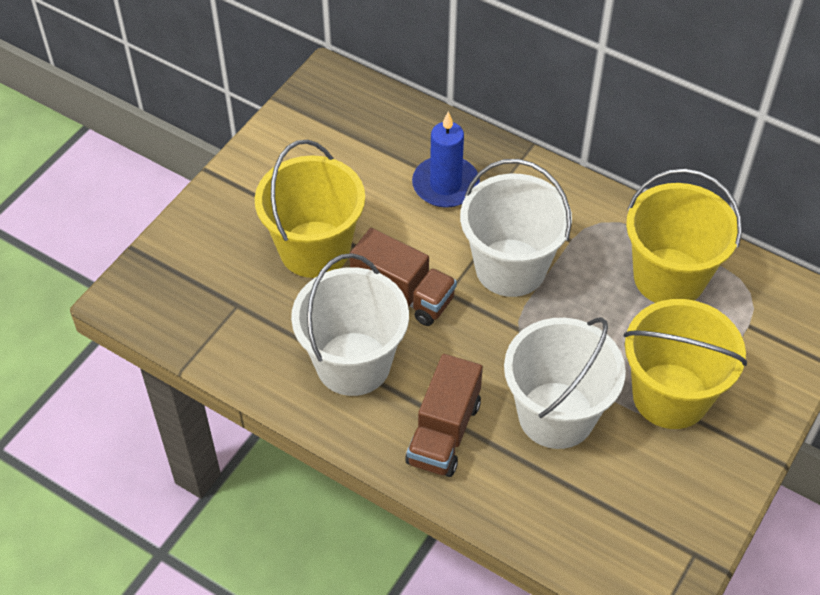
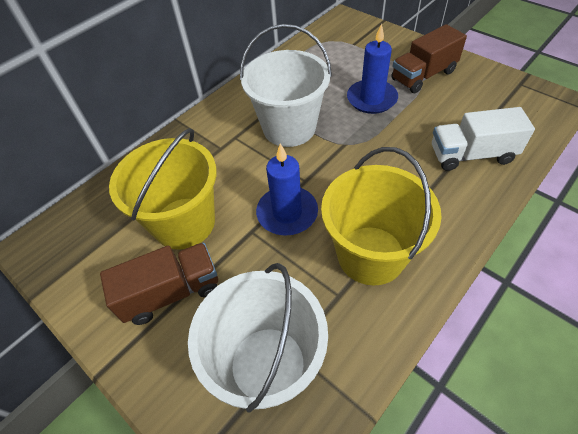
blue candle: [412,111,480,208] = 1 -> [256,143,318,236] [347,23,398,114] = 2
white bucket: [291,253,409,396] [460,159,572,297] [504,317,626,449] = 3 -> [188,263,328,413] [240,24,332,147] = 2
white truck: none = 0 -> [432,107,535,171] = 1
yellow bucket: [255,140,365,278] [624,299,747,429] [626,168,742,303] = 3 -> [109,128,217,250] [321,147,442,286] = 2

